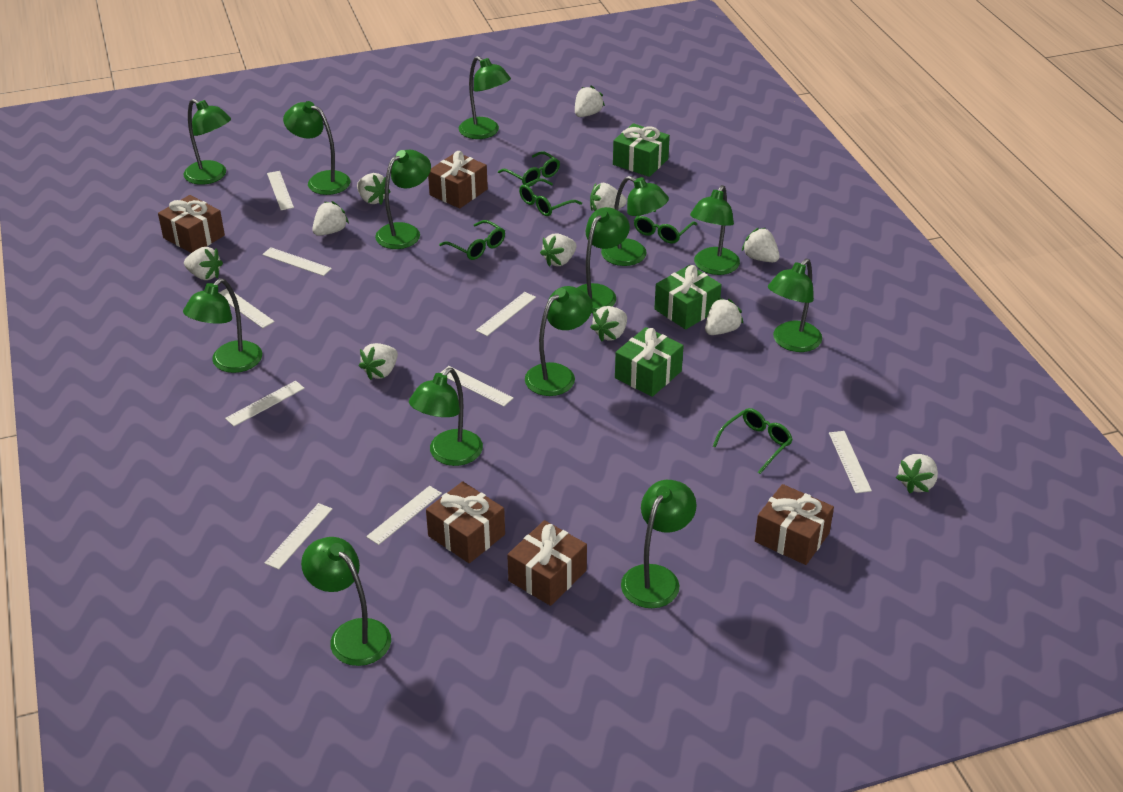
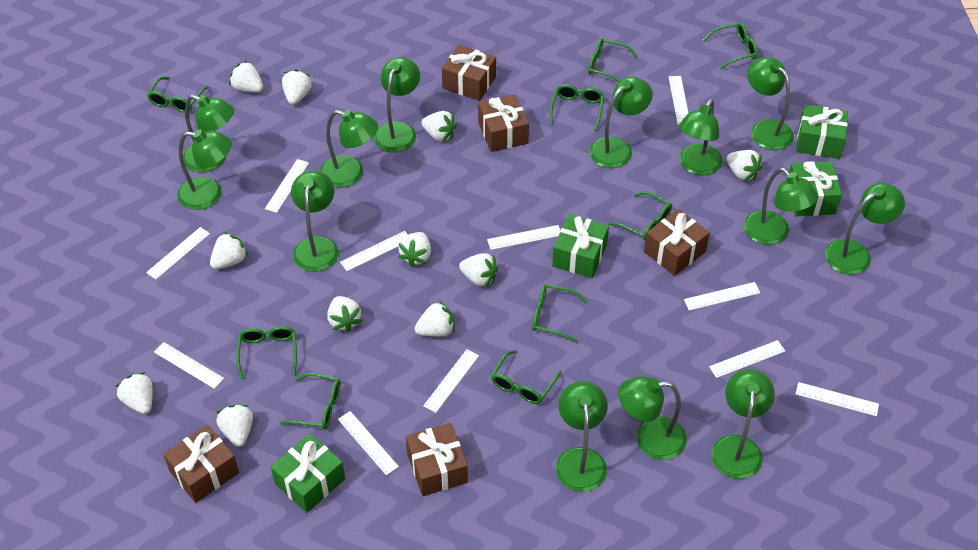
green gift: [613,123,670,177] [615,327,684,397] [654,265,722,330] = 3 -> [271,434,345,513] [552,214,609,278] [789,161,842,216] [796,104,848,159] = 4
green glasses: [439,220,505,260] [498,151,560,187] [519,178,582,216] [634,210,697,244] [713,408,793,474] = 5 -> [147,77,209,113] [236,326,297,380] [279,373,341,430] [491,350,562,404] [532,284,588,343] [550,84,604,131] [588,38,638,82] [608,192,672,241] [703,23,757,69] = 9
white ruler: [219,288,275,328] [225,381,305,426] [262,247,332,276] [264,503,332,570] [267,171,294,210] [366,486,442,545] [440,366,513,407] [476,292,536,336] [829,431,872,493] = 9 -> [146,227,210,279] [154,342,224,389] [265,159,309,213] [338,411,399,475] [340,231,408,271] [423,349,479,413] [487,225,560,250] [669,76,688,125] [684,282,760,311] [709,340,785,378] [796,382,879,416] = 11

